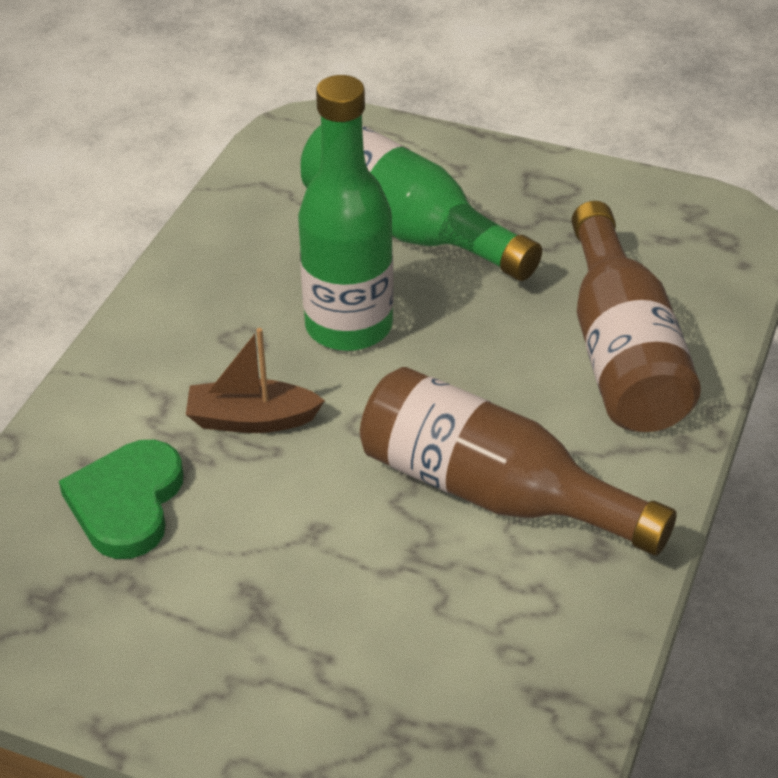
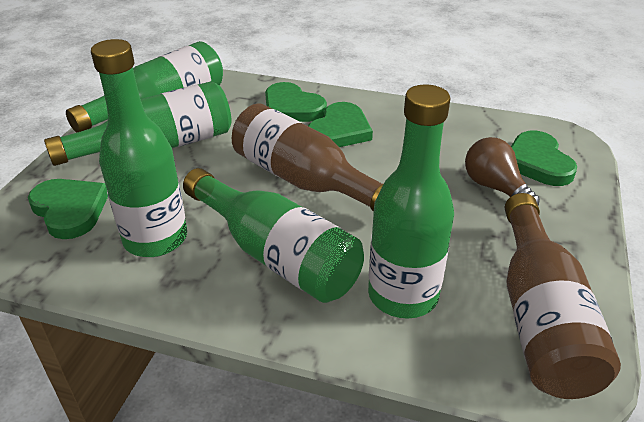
brown boat: [186,328,325,433] = 1 -> none = 0
brown light bulb: none = 0 -> [465,137,540,205] = 1
green bottle: [298,75,394,351] [300,125,542,281] = 2 -> [44,81,232,166] [66,41,223,133] [91,39,187,257] [183,168,364,303] [368,85,454,319] = 5
green heart: [59,440,183,559] = 1 -> [28,179,108,239] [265,82,327,122] [308,102,373,147] [511,131,577,186] = 4

